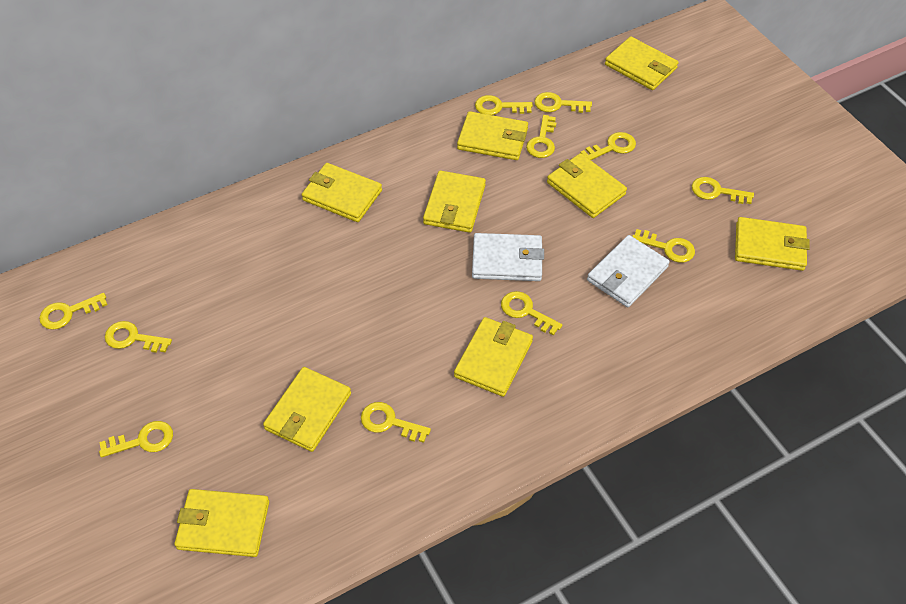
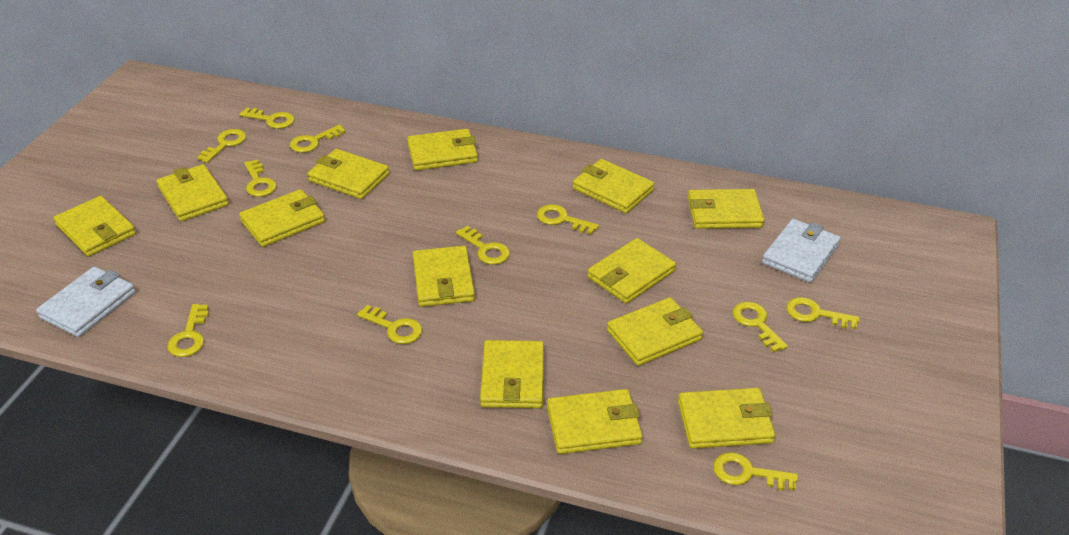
yellow wallet: [174,489,269,557] [263,367,351,452] [302,163,382,222] [423,171,486,233] [454,317,533,397] [457,111,528,160] [547,153,627,218] [605,36,678,90] [735,217,810,271] = 9 -> [54,196,136,257] [157,164,229,222] [239,189,325,247] [307,149,389,199] [407,129,478,171] [413,246,475,307] [480,340,544,408] [547,389,643,454] [573,159,655,213] [587,238,676,304] [607,297,703,366] [678,388,776,449] [688,189,764,229] = 13

